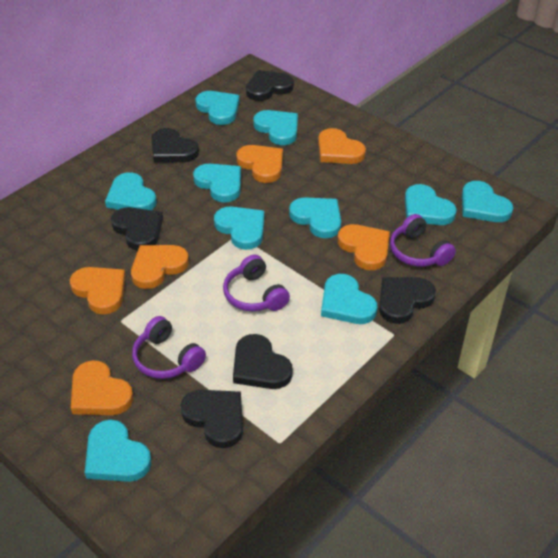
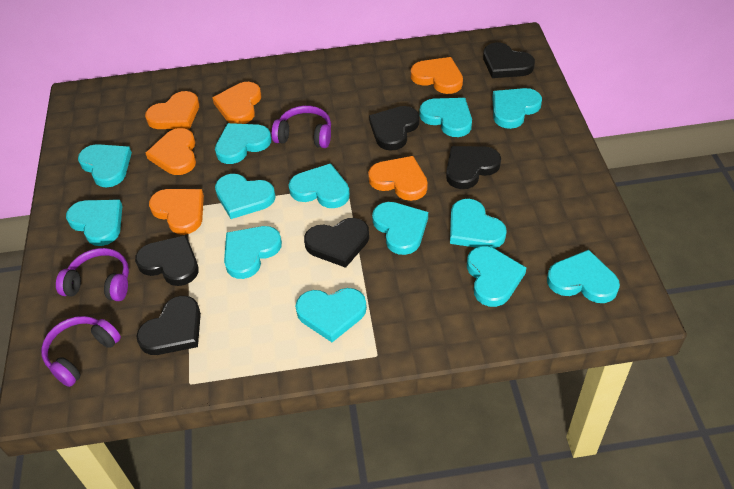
turquoise heart: [85,419,152,482] [105,172,157,210] [193,164,241,203] [195,91,240,125] [214,207,264,250] [253,110,298,145] [289,197,341,238] [321,274,377,324] [405,184,457,225] [462,181,513,222] = 10 -> [66,200,122,246] [78,144,132,187] [215,123,271,164] [215,174,276,219] [224,226,282,279] [289,163,350,208] [295,288,367,342] [372,202,428,255] [419,98,472,137] [450,199,507,248] [467,246,526,307] [492,88,542,129] [547,250,620,303] = 13

